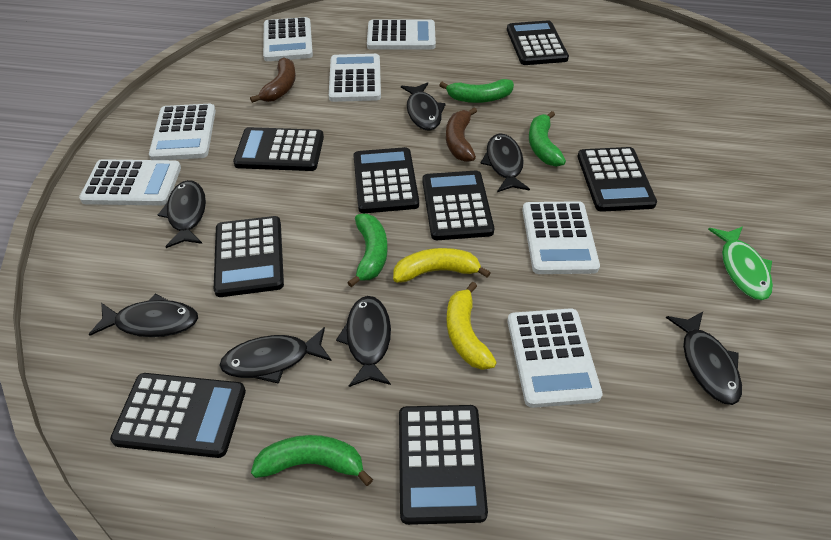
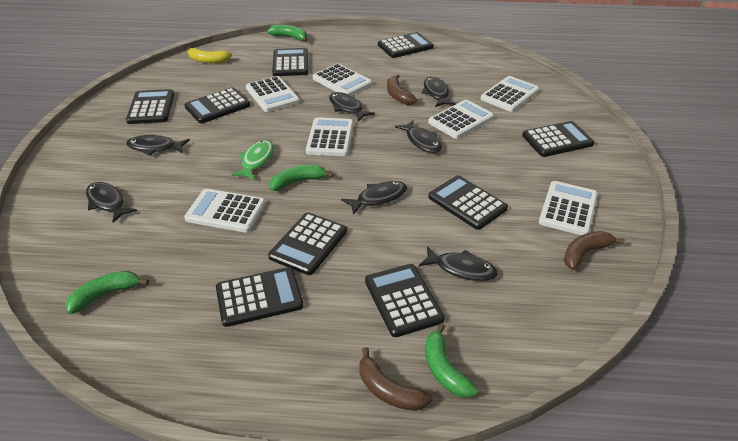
black calculator: [110,373,246,458] [214,216,284,297] [233,127,324,171] [353,147,419,213] [399,405,488,525] [423,171,494,240] [507,20,569,65] [578,147,657,212] = 8 -> [126,89,174,124] [184,87,250,123] [216,267,303,327] [268,213,347,275] [272,48,308,76] [365,264,445,337] [378,32,434,58] [428,175,508,230] [522,121,595,157] = 9
brown banana: [250,57,296,103] [446,107,477,162] = 2 -> [360,347,432,411] [387,74,417,105] [564,231,625,270] = 3
yellow banana: [393,248,491,283] [447,282,497,370] = 2 -> [187,47,232,63] = 1

